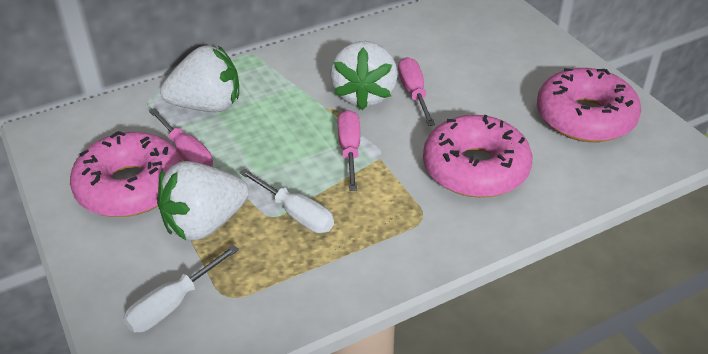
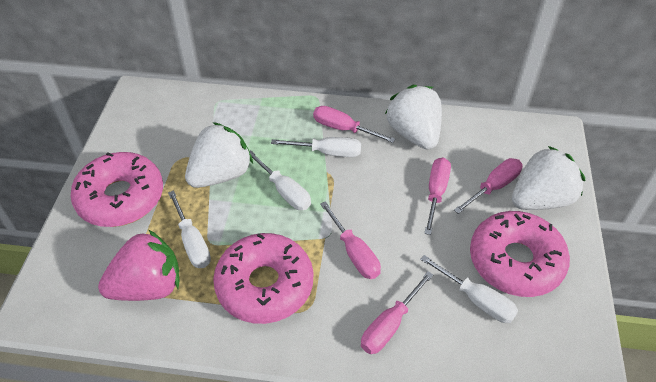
pink screwdriver: [149,108,213,167] [338,110,360,191] [398,57,435,126] = 3 -> [313,106,395,143] [320,201,381,279] [361,271,433,354] [424,158,451,235] [454,158,523,214] = 5
pink strawberry: none = 0 -> [98,230,179,301] = 1
white screwdriver: [123,245,239,333] [239,169,334,233] = 2 -> [168,190,211,268] [249,150,311,210] [271,137,361,157] [420,255,518,323] = 4

